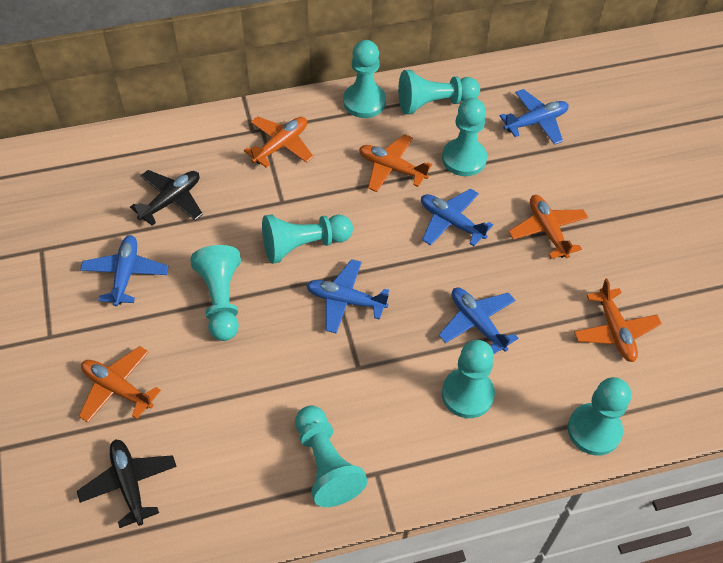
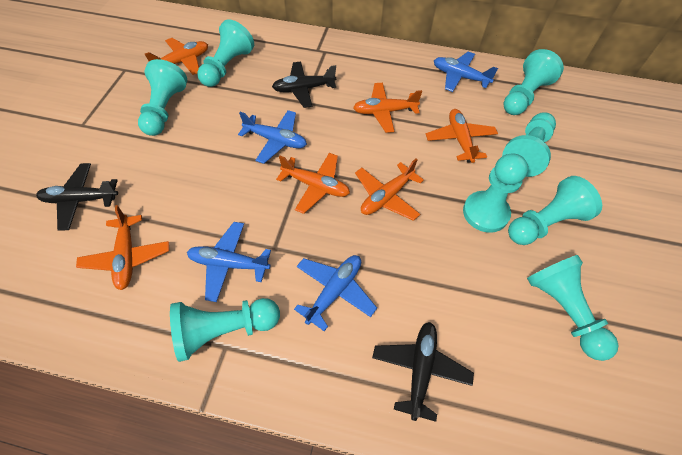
black plane: [77,440,177,528] [130,170,203,226] = 2 -> [36,163,118,231] [272,62,336,108] [372,322,474,422] = 3
blue plane: [80,235,168,306] [306,259,389,334] [421,188,493,246] [439,288,518,354] [500,89,569,145] = 5 -> [187,222,271,302] [238,110,307,164] [294,255,377,331] [434,52,498,92] = 4
orange plane: [79,346,161,423] [244,116,314,168] [359,134,432,192] [509,195,588,259] [574,278,662,362] = 5 -> [76,205,169,290] [145,38,208,75] [276,153,350,214] [353,83,422,133] [355,158,424,221] [426,109,498,163] = 6

